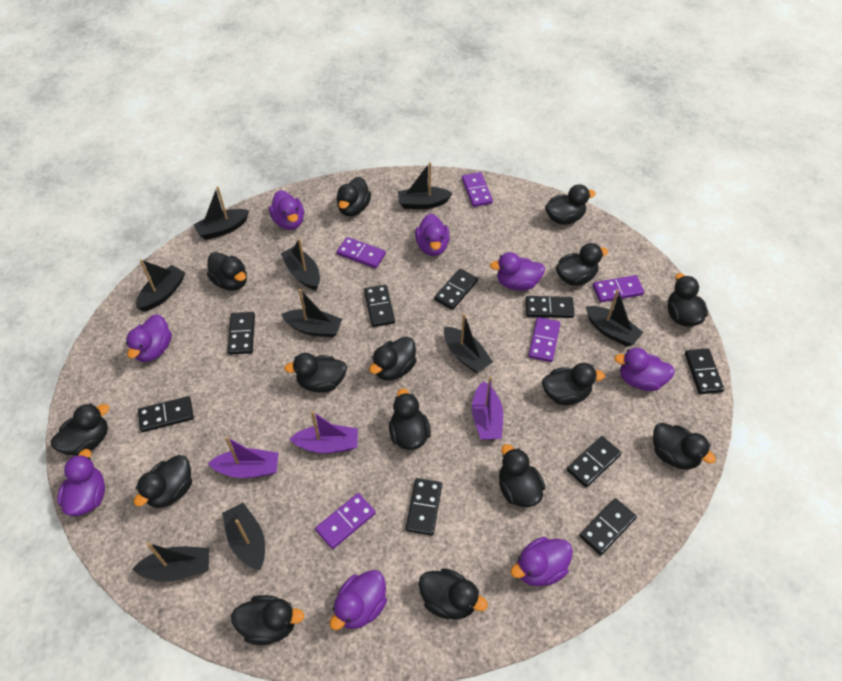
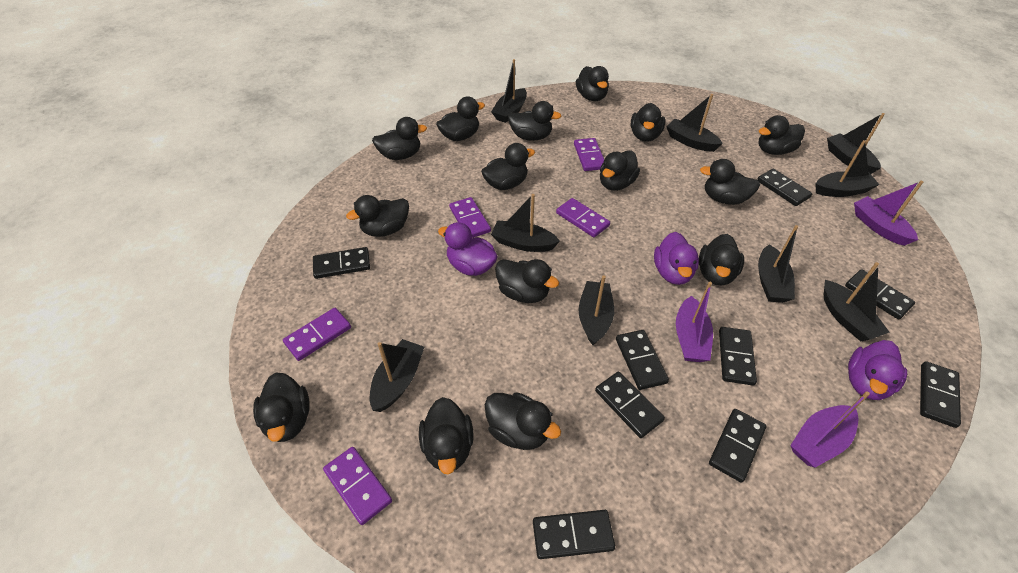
purple duck: [57,449,105,516] [126,314,172,362] [269,190,304,230] [330,570,387,630] [415,213,450,256] [490,252,545,291] [511,537,573,586] [614,348,675,391] = 8 -> [438,222,498,276] [654,232,699,285] [848,340,907,400] = 3

